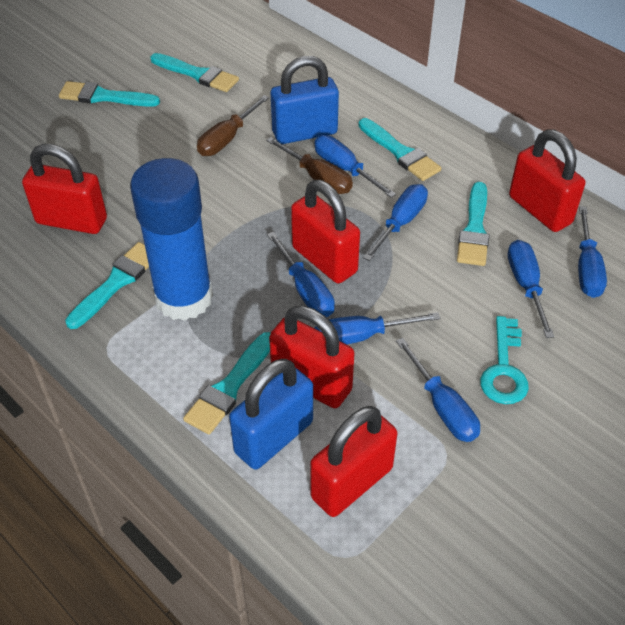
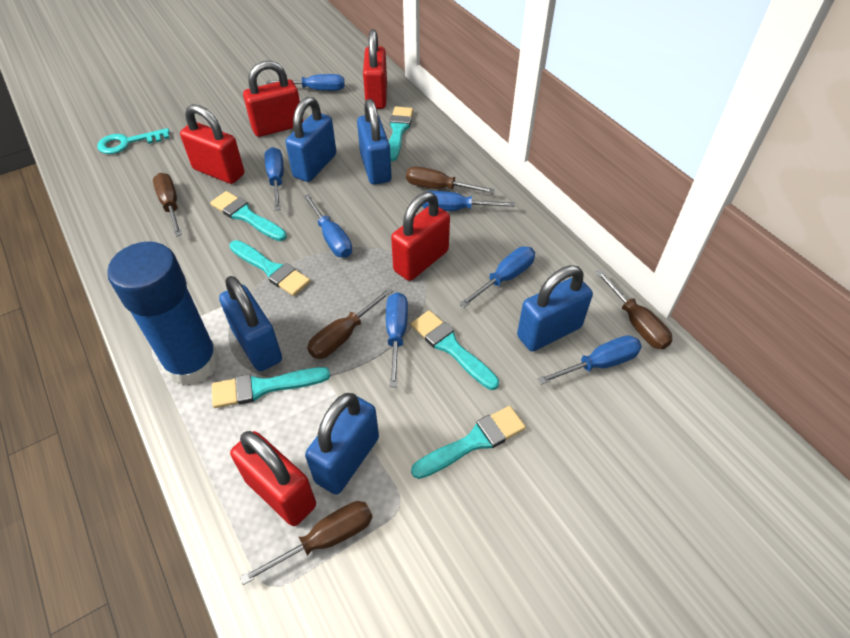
blue padlock: [229,359,313,469] [271,56,339,144] = 2 -> [219,276,282,372] [285,97,336,182] [305,393,379,495] [357,99,392,185] [517,265,593,352] = 5
brown screwdriver: [197,95,269,156] [266,137,353,194] = 2 -> [153,173,182,237] [240,501,372,585] [307,288,393,359] [406,166,495,194] [595,270,672,349] = 5

